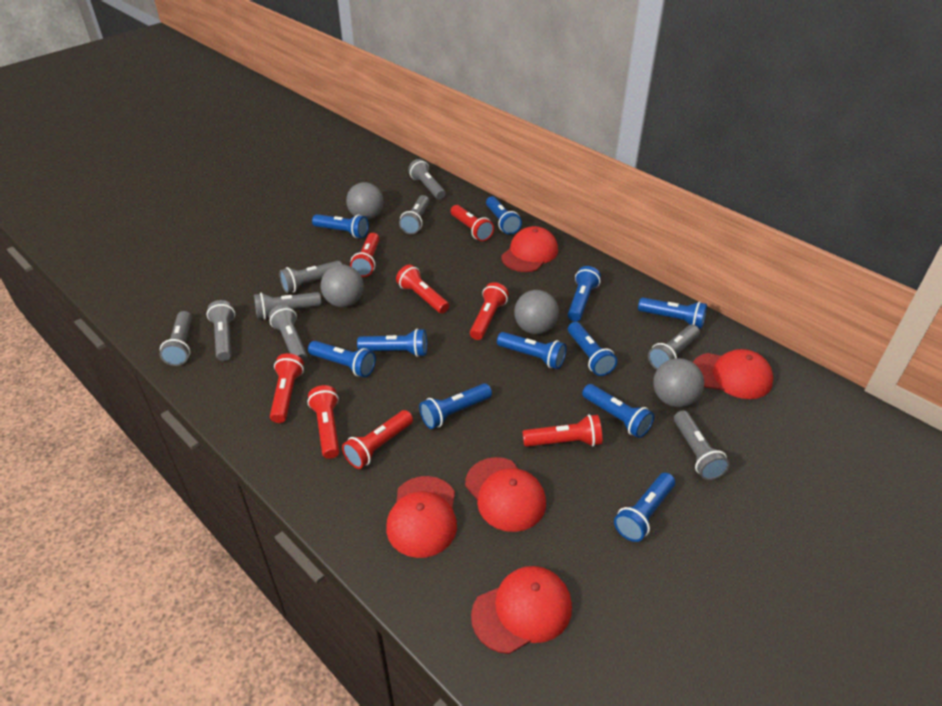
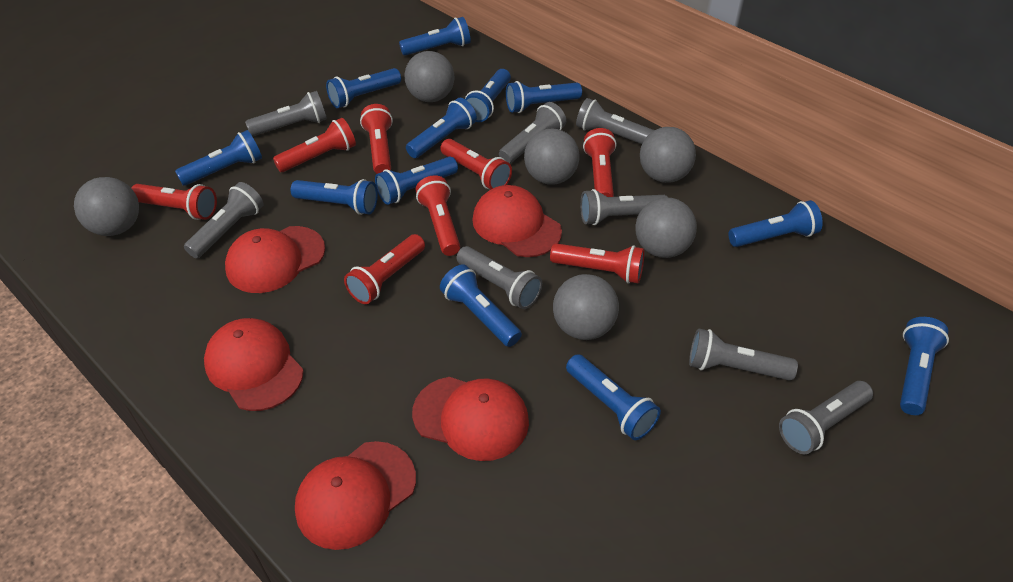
blue flashlight: [308,341,376,377] [312,214,369,238] [357,329,427,357] [419,383,492,429] [486,196,522,235] [497,332,567,369] [568,266,601,322] [568,322,617,376] [582,384,654,438] [614,473,675,542] [638,297,707,329] = 11 -> [175,130,262,186] [291,179,378,215] [326,68,401,108] [375,157,458,205] [399,17,471,56] [406,98,477,158] [440,264,522,347] [465,69,511,122] [506,81,582,113] [566,354,661,440] [728,200,823,247] [900,317,949,415] = 12
grey ball: [321,265,364,307] [346,182,384,220] [514,290,559,334] [653,358,704,407] = 4 -> [74,177,139,236] [404,51,454,102] [524,129,580,185] [553,274,619,340] [635,198,697,258] [640,127,696,183] = 6
grey flashlight: [160,311,192,366] [207,300,235,361] [254,292,321,319] [269,305,308,362] [279,261,342,293] [399,195,430,234] [408,159,446,199] [648,325,700,370] [674,410,730,480] = 9 -> [184,182,264,258] [245,91,327,136] [457,246,542,309] [499,102,566,164] [576,98,655,144] [580,189,668,225] [689,328,798,381] [779,381,873,454] = 8

